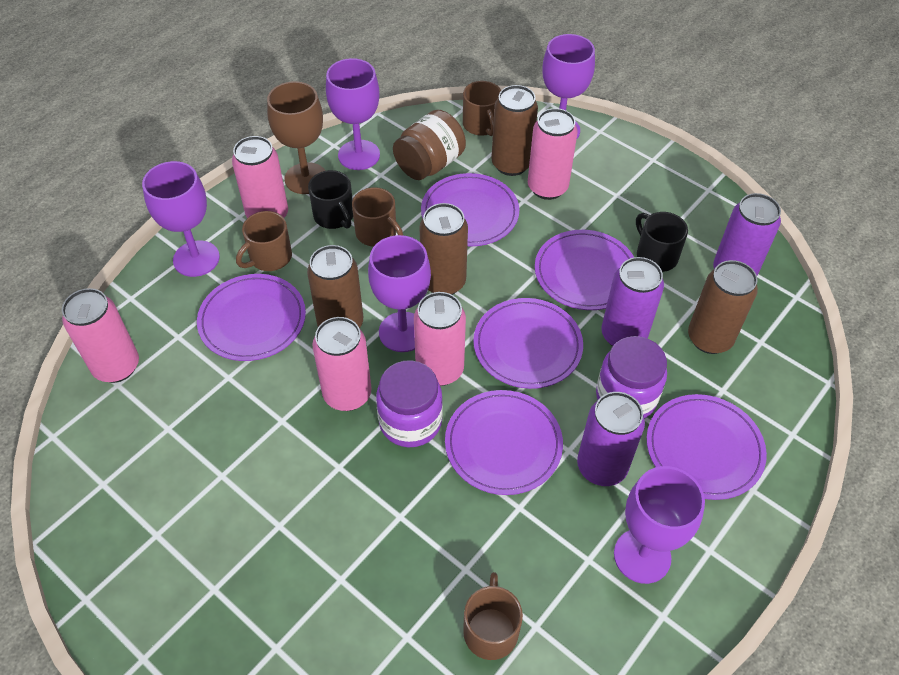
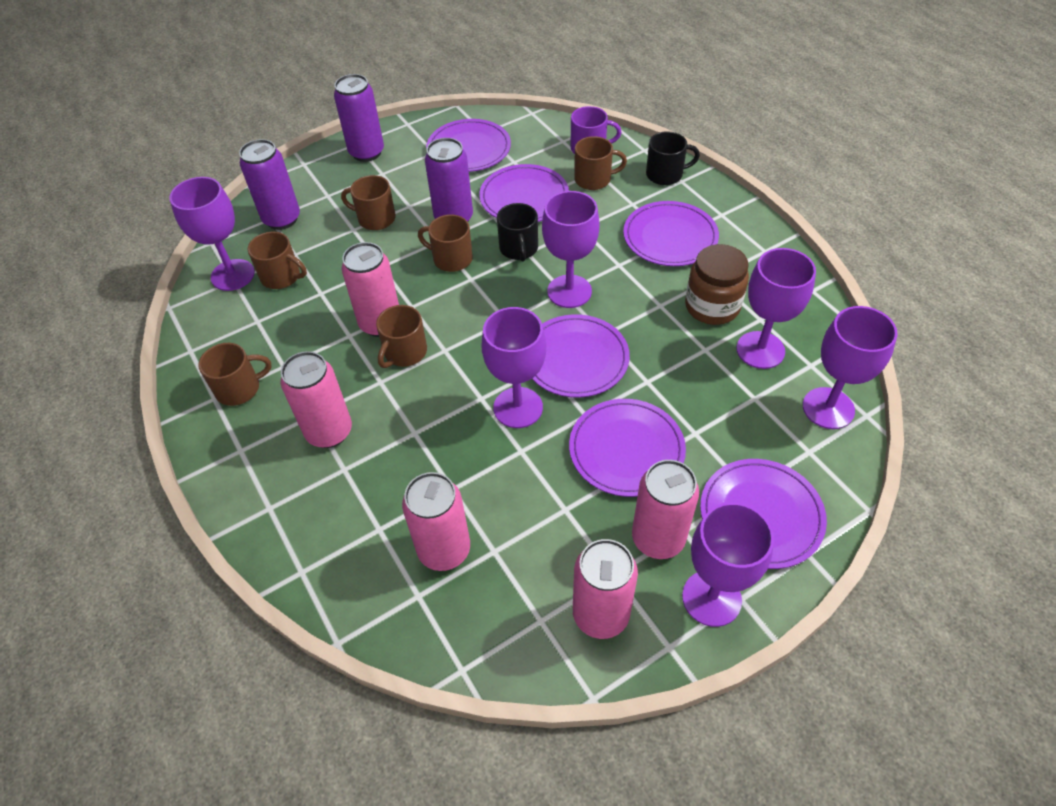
brown can: [307,245,363,329] [420,203,468,295] [491,85,538,176] [688,260,758,354] = 4 -> none = 0
brown goblet: [267,81,326,194] = 1 -> none = 0
brown mug: [236,211,292,271] [352,187,403,247] [463,81,501,136] [463,572,523,660] = 4 -> [199,343,271,406] [248,232,307,289] [341,175,396,230] [376,305,427,368] [418,215,473,272] [574,136,627,190] = 6
purple goblet: [142,161,220,277] [326,58,380,170] [368,235,431,352] [542,34,595,138] [614,466,705,584] = 5 -> [169,177,255,291] [482,307,546,428] [542,191,599,308] [682,502,774,627] [736,248,816,369] [803,306,897,429] = 6
purple jar: [376,360,443,447] [596,336,667,419] = 2 -> none = 0
purple mug: none = 0 -> [571,106,622,154] = 1

